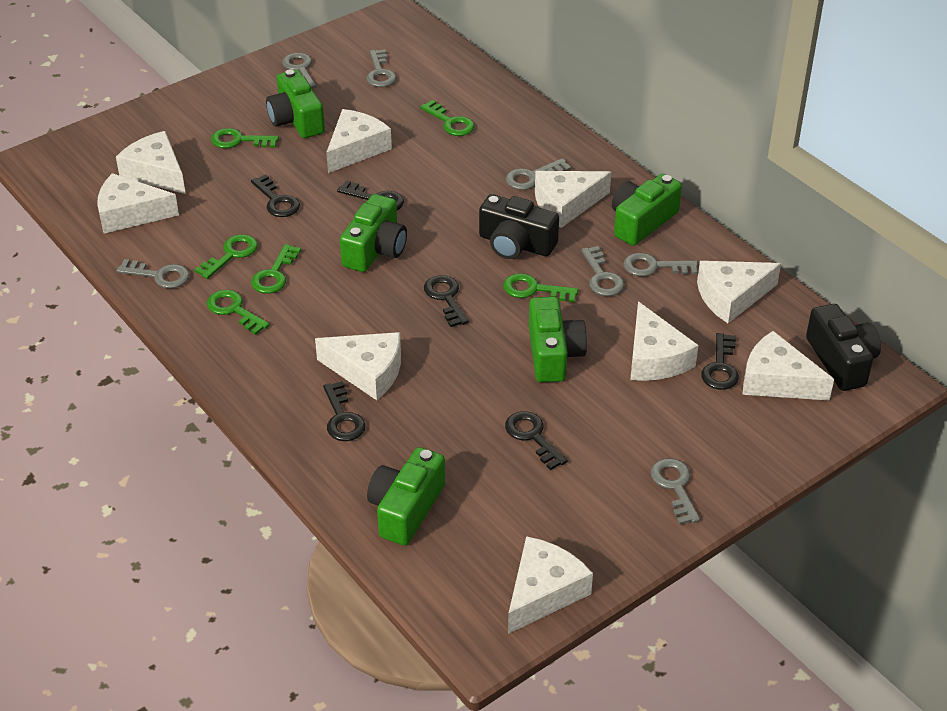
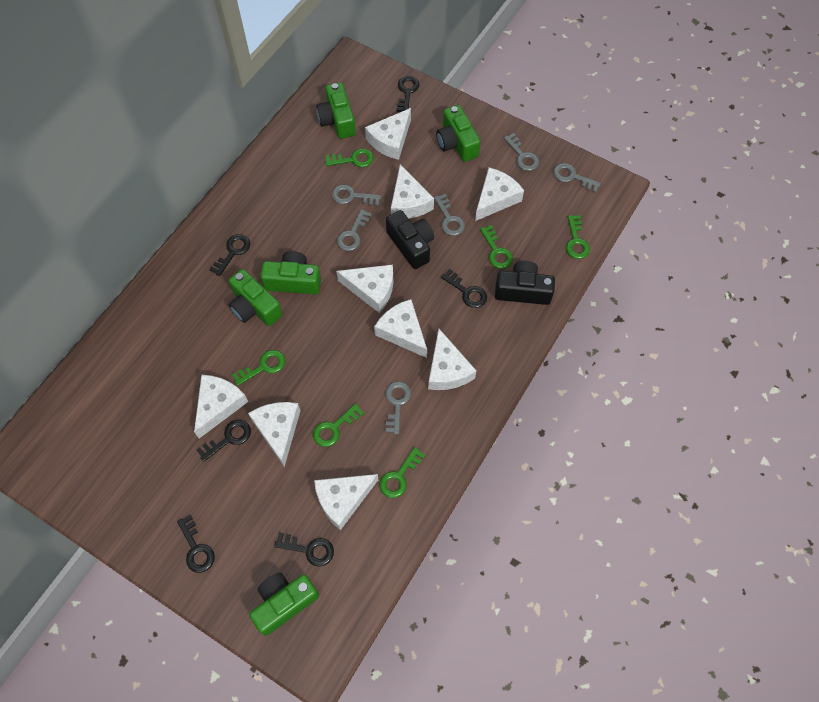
grey key: [116,259,190,289] [282,53,316,88] [366,49,397,87] [506,158,571,190] [581,246,624,296] [623,253,698,277] [651,458,700,525] = 7 -> [332,185,381,206] [337,209,372,251] [385,381,411,434] [434,194,465,236] [504,133,539,171] [553,163,601,193] = 6

